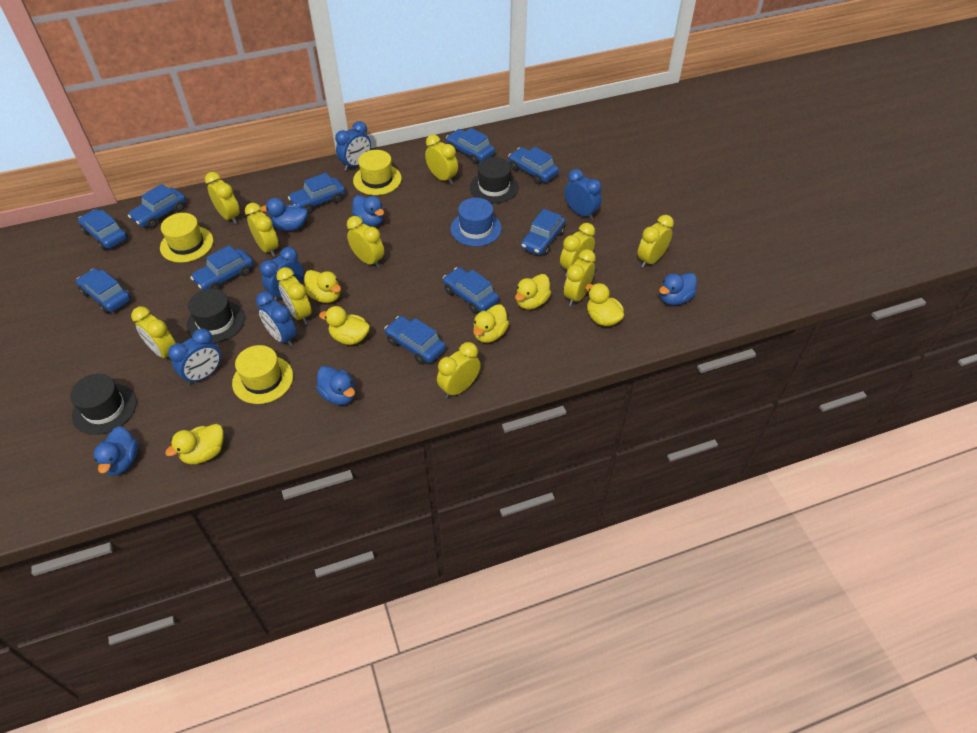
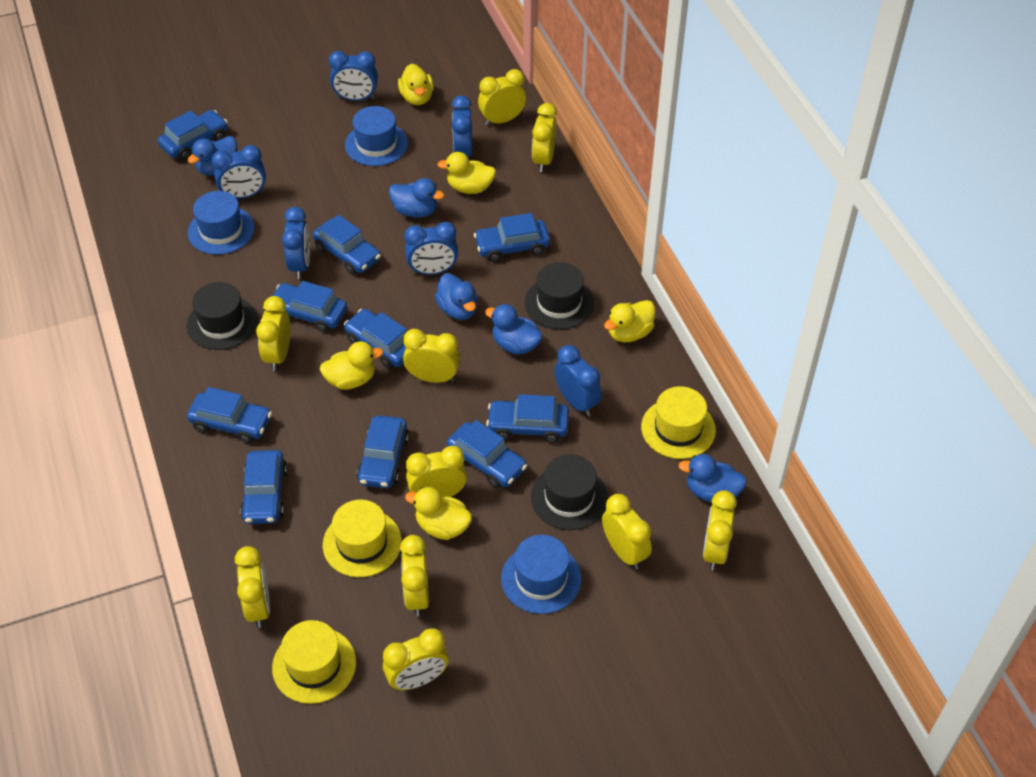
blue clock: [168,329,221,385] [256,291,297,347] [260,247,304,301] [335,121,371,171] [565,169,602,220] = 5 -> [211,145,266,198] [282,207,310,279] [329,51,378,101] [404,222,458,275] [452,95,472,157] [554,345,602,416] = 6
blue hat: [450,198,502,246] = 1 -> [188,191,255,255] [345,106,408,166] [501,535,582,614] = 3
yellow duck: [165,424,224,464] [304,270,341,303] [319,306,370,345] [473,304,509,343] [515,274,551,310] [585,283,624,326] = 6 -> [320,341,384,390] [398,63,434,105] [405,487,472,540] [437,152,496,194] [604,300,655,342] = 5

